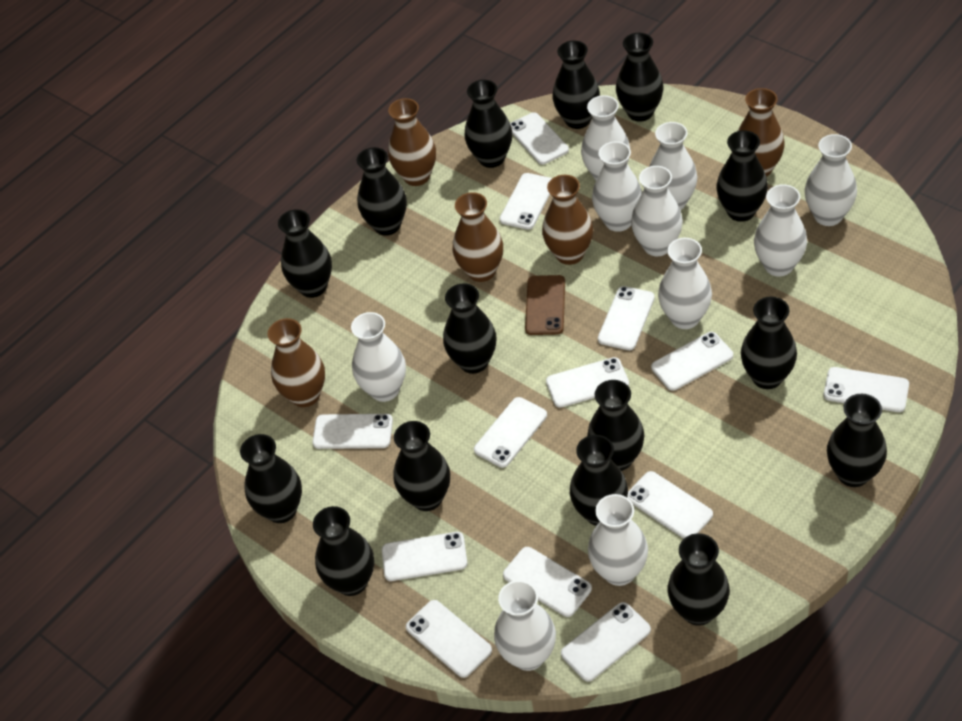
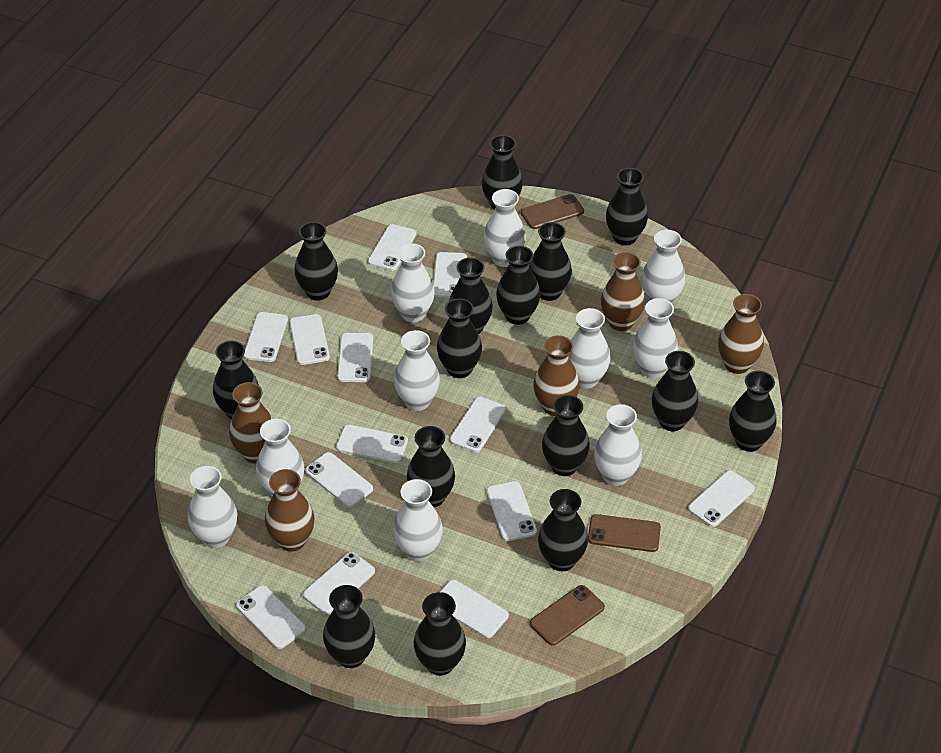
brown phone: [525,275,565,335] = 1 -> [521,194,584,229] [530,585,605,646] [588,514,661,552] = 3

